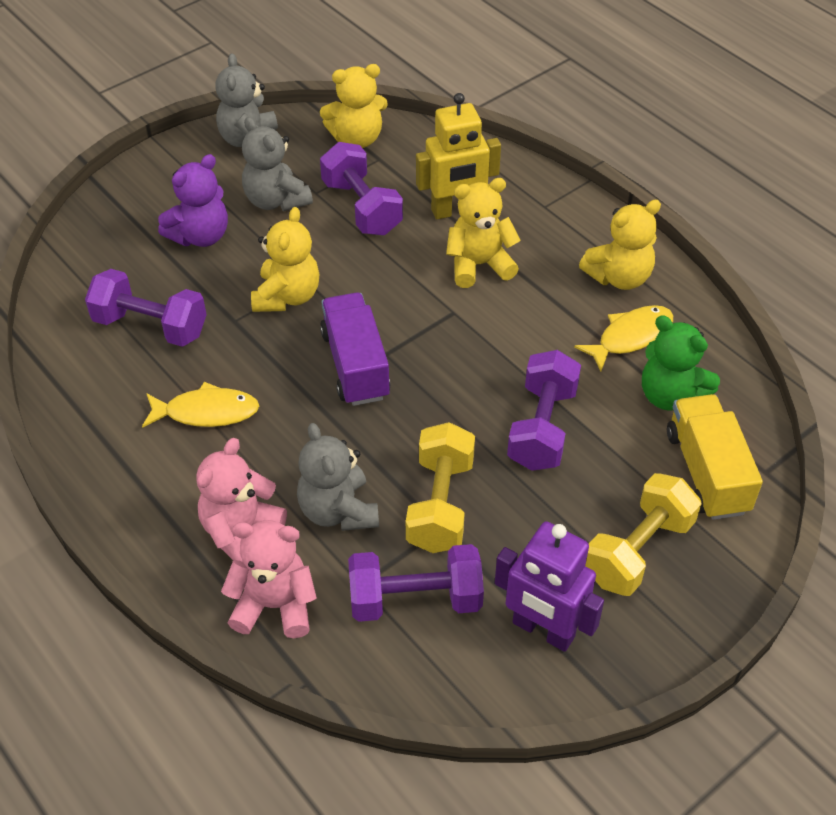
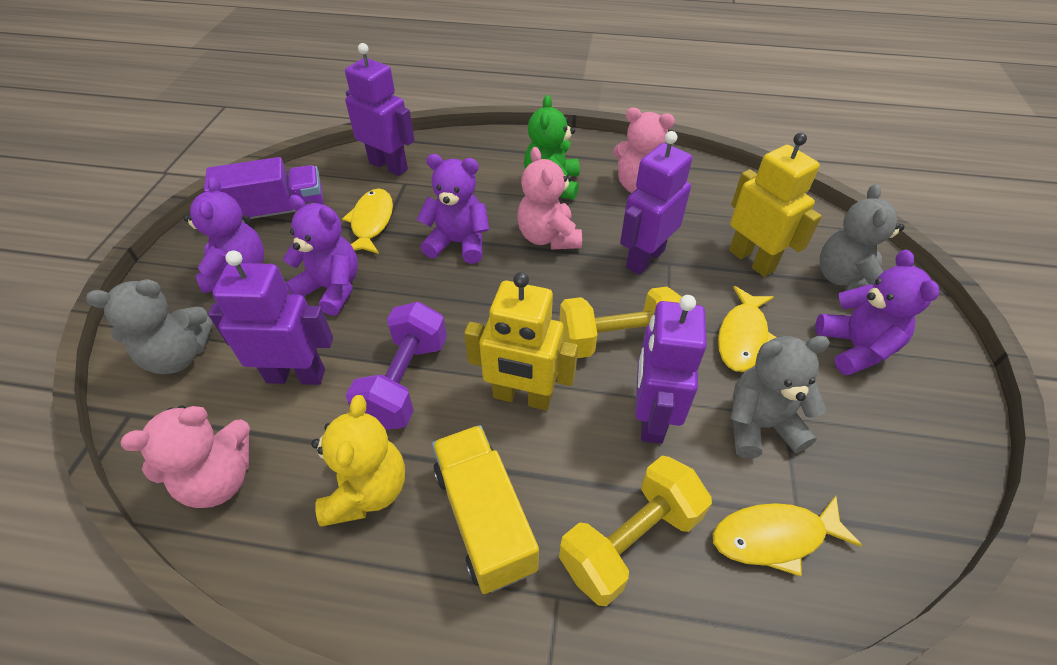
pink teddy bear: [196,438,287,562] [221,520,317,638] = 2 -> [120,405,250,508] [517,147,582,250] [613,108,675,193] = 3
purple dumbbell: [85,269,207,347] [320,142,403,235] [348,544,484,622] [507,350,581,471] = 4 -> [346,301,447,430] = 1
purple robot: [495,521,604,652] = 1 -> [208,250,333,385] [345,43,415,176] [620,131,692,275] [635,295,707,444] = 4
purple teddy bear: [158,154,228,247] = 1 -> [183,177,264,293] [283,195,358,316] [417,154,489,264] [815,250,939,376] = 4
yellow fish: [142,382,259,428] [574,305,673,372] = 2 -> [342,188,393,254] [713,496,863,577] [718,286,777,372] = 3
yellow robot: [416,93,501,219] = 1 -> [464,272,578,410] [729,133,822,277] = 2
yellow teddy bear: [251,207,320,312] [320,64,388,148] [446,178,521,288] [579,200,661,290] = 4 -> [311,395,405,527] = 1

